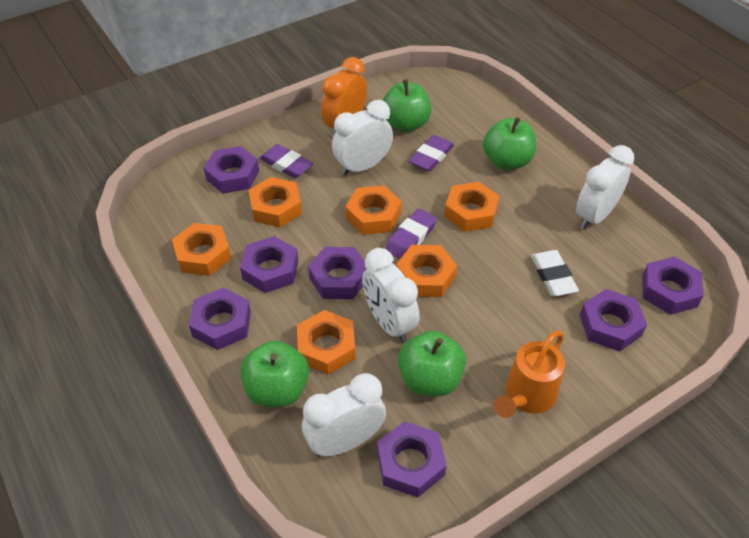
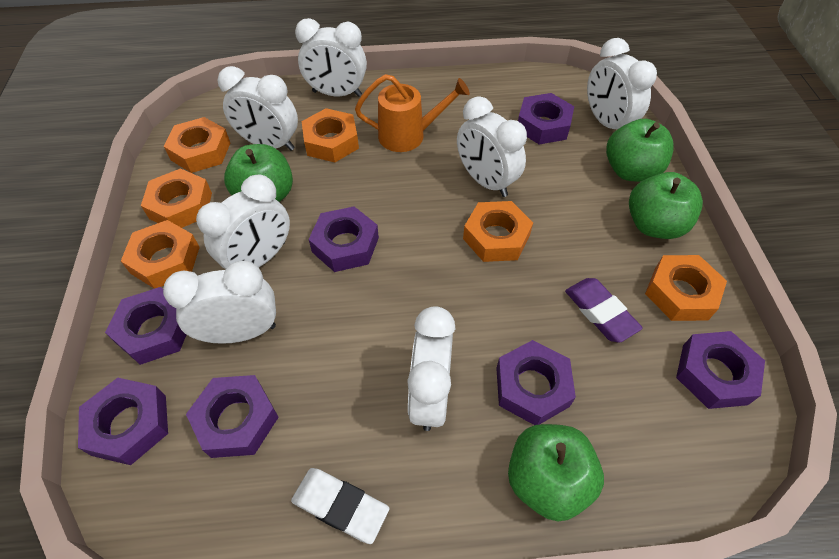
orange clock: [321,57,367,137] = 1 -> none = 0
purple eraser: [260,144,313,178] [385,209,437,259] [409,135,454,172] = 3 -> [565,278,643,343] = 1
white clock: [302,373,386,457] [332,100,393,176] [362,248,420,343] [576,145,634,230] = 4 -> [163,261,276,344] [196,175,290,269] [218,66,298,151] [295,18,367,97] [407,306,456,431] [457,96,527,197] [587,38,657,129] = 7

